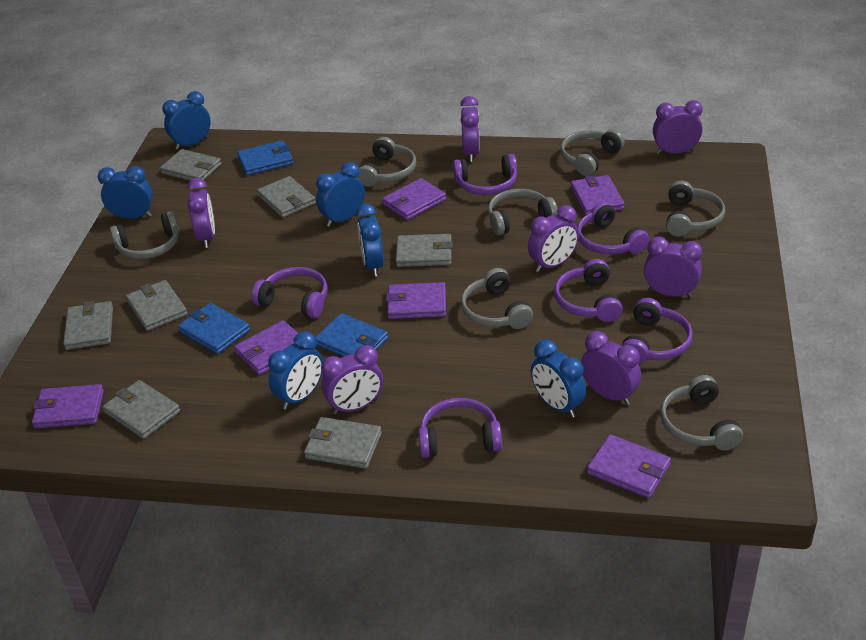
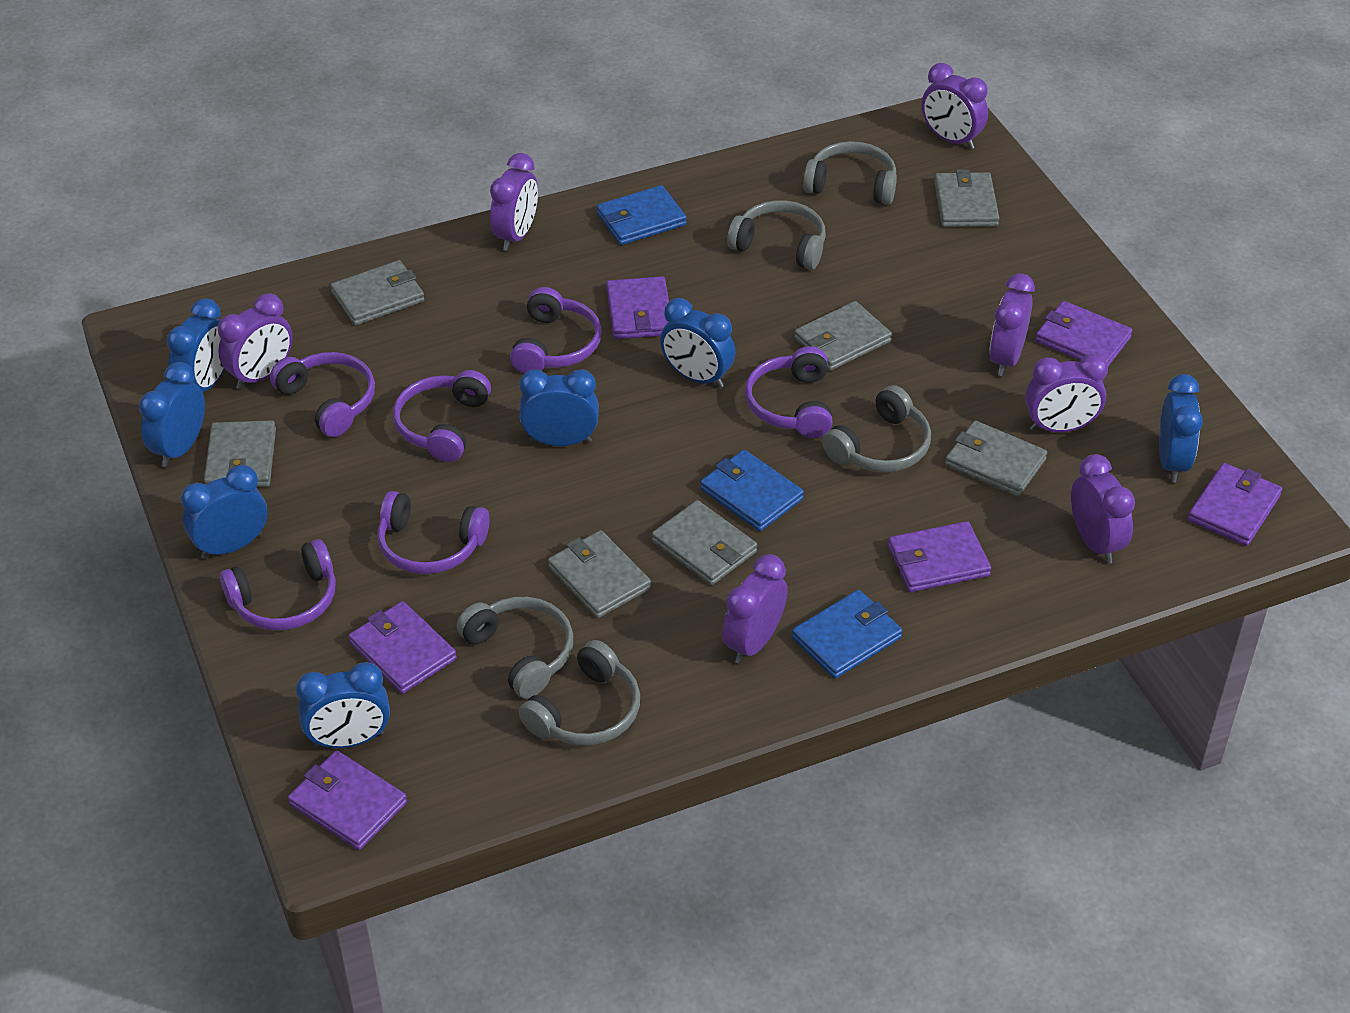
blue clock: [98,166,153,219] [162,91,211,150] [268,331,323,410] [316,162,365,227] [356,204,384,277] [531,339,586,418] = 6 -> [139,362,205,467] [167,298,224,392] [181,465,267,559] [296,662,390,748] [519,369,599,446] [660,298,735,388] [1159,374,1203,483] = 7
grey headphones: [110,211,179,259] [356,137,416,187] [461,268,533,329] [488,189,558,235] [560,129,625,176] [660,375,743,450] [666,181,725,237] = 7 -> [457,597,573,698] [519,640,640,745] [727,200,826,270] [803,141,897,205] [822,385,931,472] = 5

